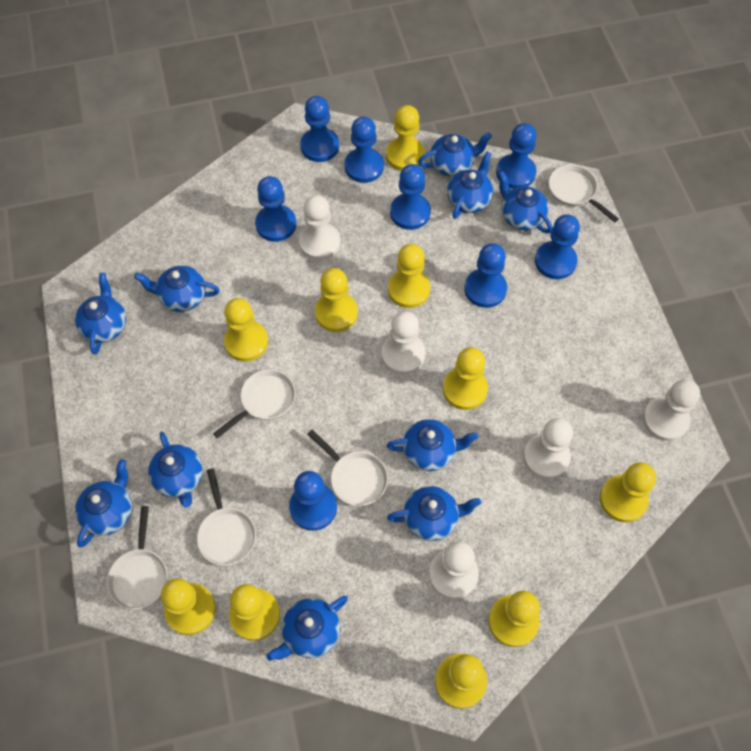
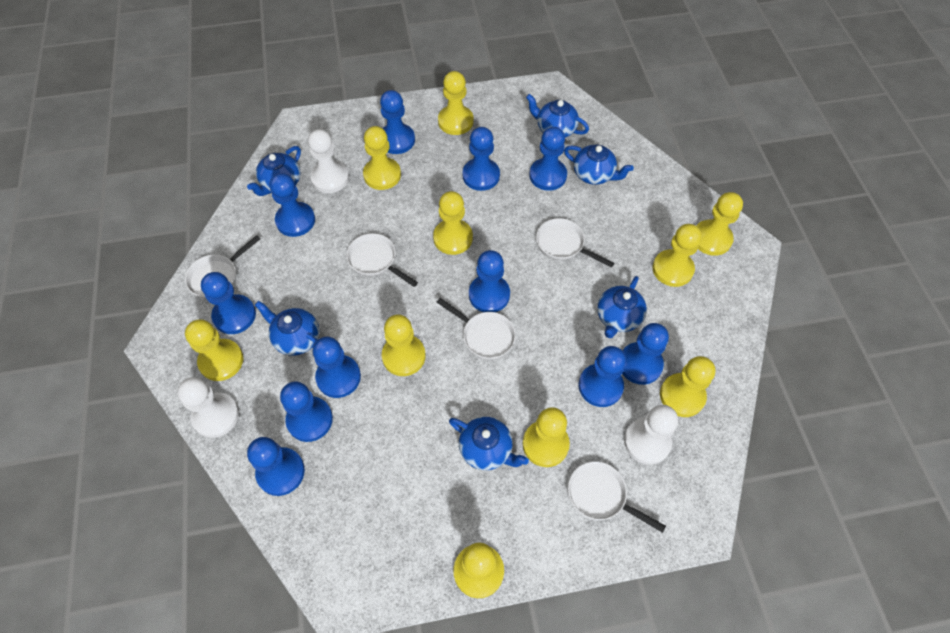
blue pawn: [255,176,296,242] [289,471,337,531] [300,96,339,162] [345,117,384,183] [390,164,431,230] [464,243,507,308] [496,123,537,189] [535,215,580,279] = 8 -> [201,272,256,334] [247,437,305,496] [270,173,315,237] [280,381,333,442] [313,337,361,398] [380,90,415,154] [462,127,500,191] [469,250,510,312] [529,127,567,191] [579,346,626,407] [622,323,669,385] = 11
blue teapot: [75,273,126,354] [75,459,132,547] [134,266,220,312] [148,432,203,508] [266,596,348,661] [387,419,478,471] [387,486,481,541] [418,132,492,176] [447,151,493,219] [498,171,552,233] = 10 -> [247,146,301,196] [255,301,319,356] [449,417,529,470] [526,94,589,138] [564,145,634,185] [597,276,647,338] = 6
white pawn: [299,195,341,260] [381,311,426,375] [429,542,479,599] [523,418,573,479] [643,379,700,441] = 5 -> [177,377,239,438] [308,129,349,193] [624,405,678,465] = 3

